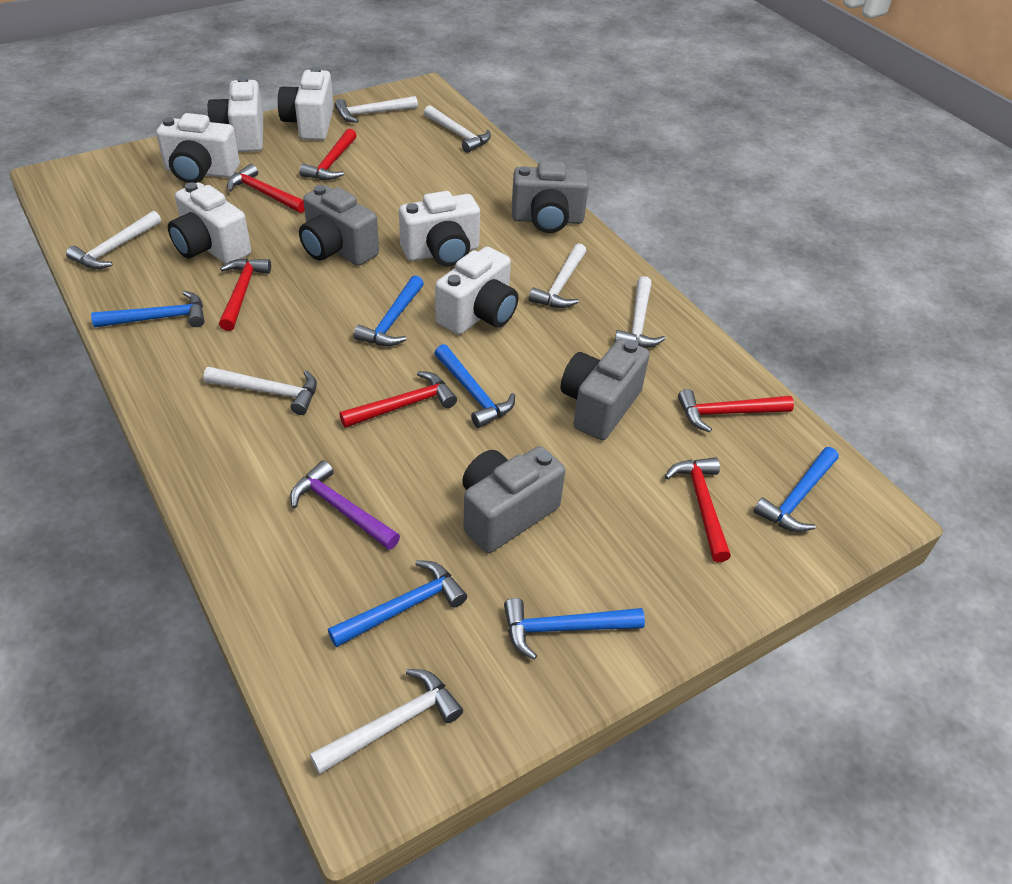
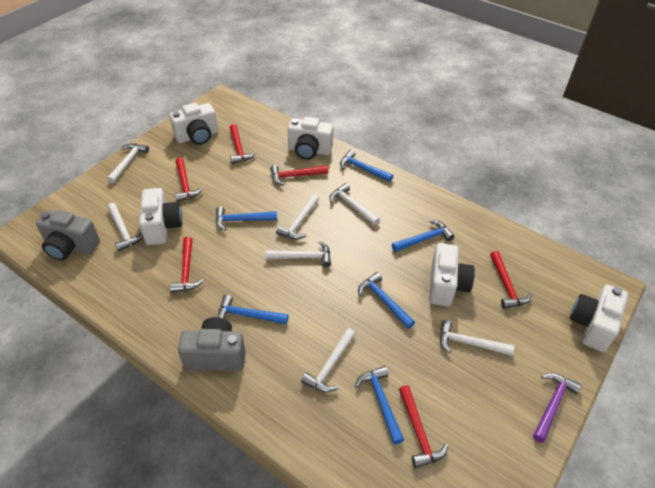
grey camera: [299,185,379,266] [462,446,565,553] [512,161,589,233] [561,339,650,440] = 4 -> [36,210,100,260] [178,317,246,371] = 2
white camera: [156,113,240,183] [168,182,251,264] [208,77,263,152] [278,67,334,140] [399,191,480,267] [435,247,518,335] = 6 -> [139,188,183,245] [169,103,218,145] [287,117,333,160] [429,243,475,306] [570,285,628,352] = 5

